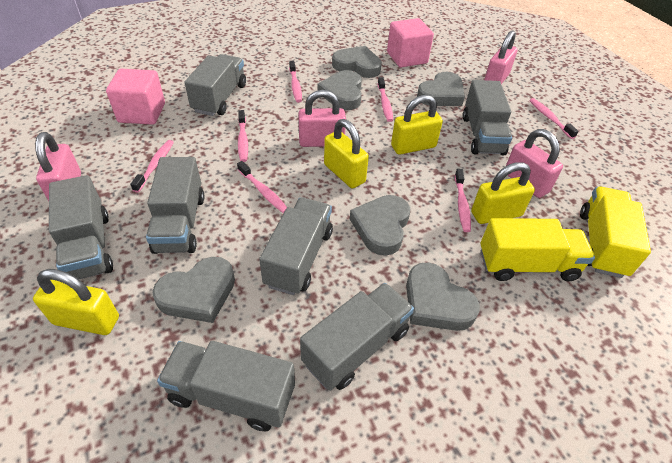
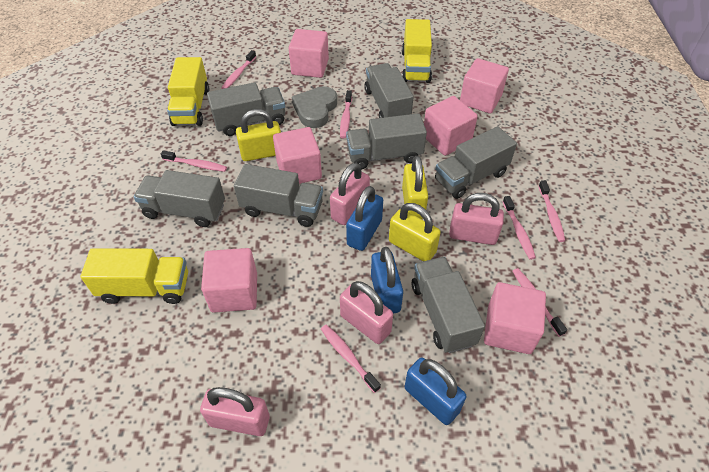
blue padlock: none = 0 -> [346,186,383,251] [371,247,403,314] [405,358,467,425] = 3
grey heart: [152,257,235,323] [317,70,362,110] [332,46,382,78] [350,195,410,256] [406,262,480,331] [417,72,465,106] = 6 -> [292,86,337,128] = 1
pink cube: [106,69,165,125] [387,18,434,68] = 2 -> [201,248,257,313] [273,127,322,184] [289,29,329,78] [424,96,478,156] [460,58,509,114] [484,282,546,354] = 6
yellow padlock: [33,269,119,335] [324,119,369,188] [391,95,443,155] [471,162,535,224] = 4 -> [236,109,281,161] [389,203,441,261] [402,156,428,219] = 3
yellow truck: [480,218,595,281] [580,187,651,278] = 2 -> [80,248,188,304] [167,57,209,126] [402,19,432,83] = 3

